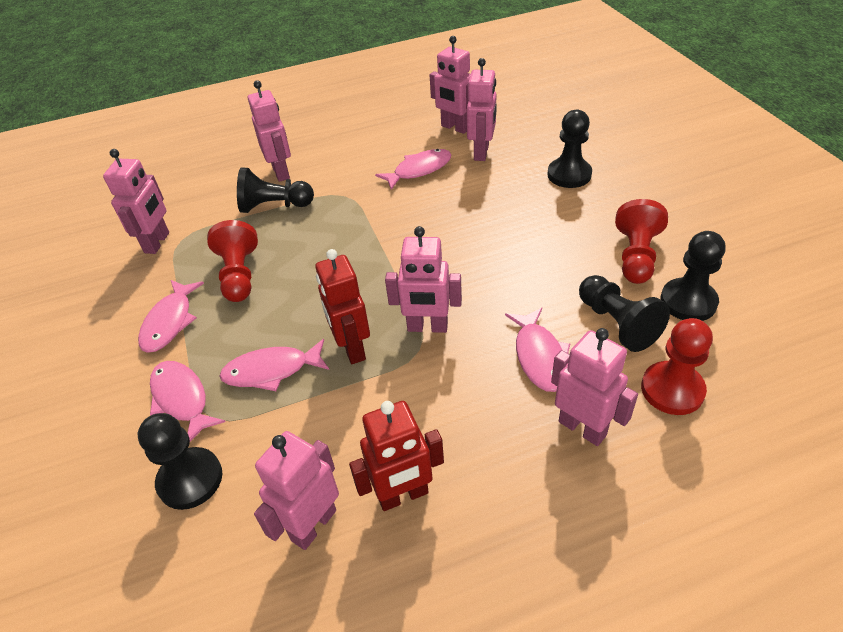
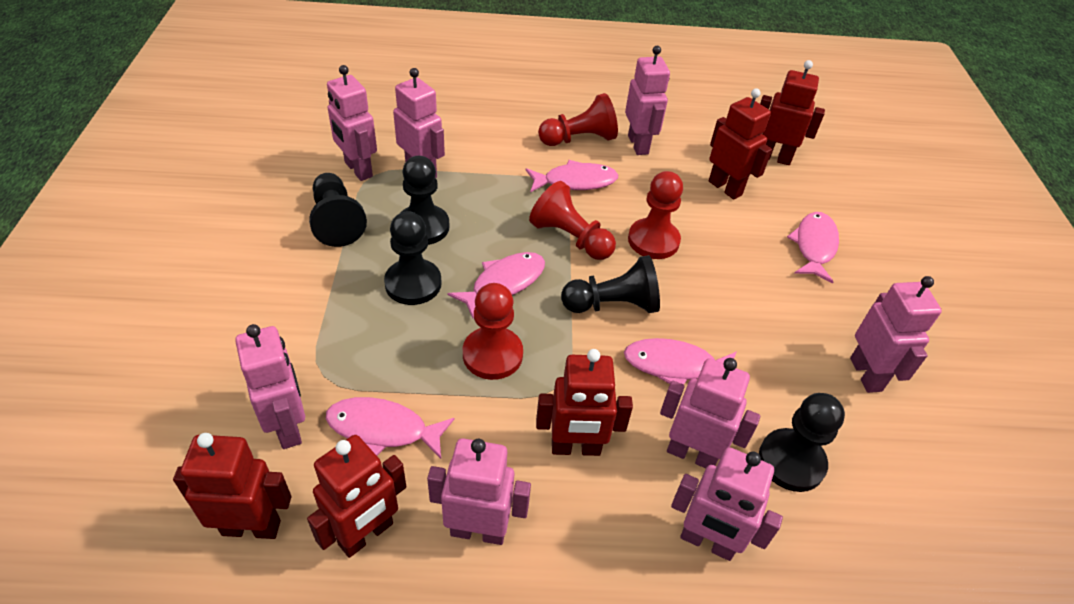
pink robot: [103,149,169,254] [248,80,291,182] [254,431,339,550] [385,226,462,333] [430,36,471,134] [466,58,497,161] [551,328,638,446] = 7 -> [235,324,305,449] [327,65,377,181] [393,68,445,178] [427,438,531,545] [625,46,670,155] [660,358,760,468] [671,447,783,561] [850,276,942,393] = 8
red pawn: [207,220,258,302] [615,199,668,284] [641,318,713,415] = 3 -> [463,283,523,380] [529,181,616,260] [538,93,618,146] [628,171,683,259] = 4
red robot: [315,249,370,364] [349,401,444,511] = 2 -> [173,433,291,539] [307,435,406,558] [536,349,633,456] [709,88,772,200] [760,60,825,165] = 5

